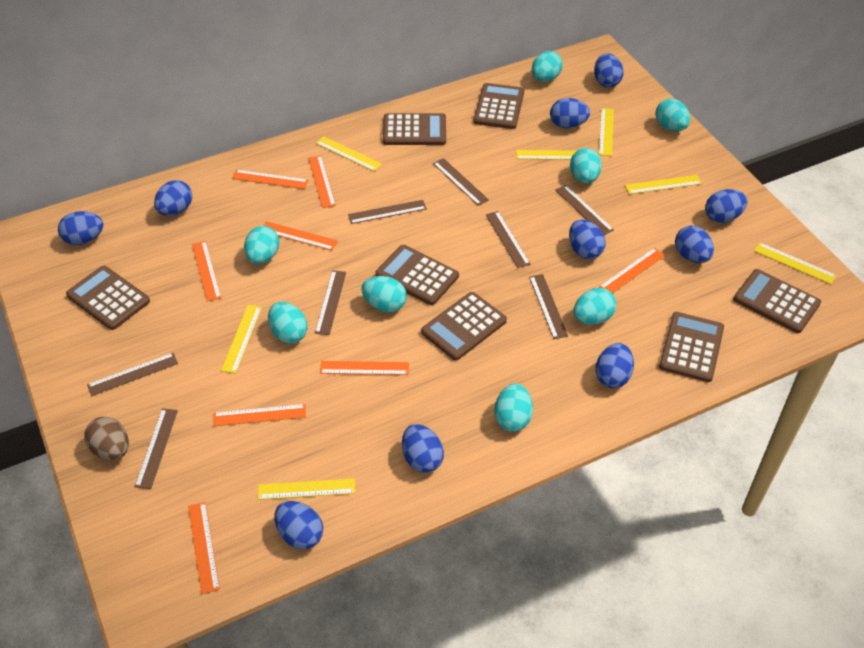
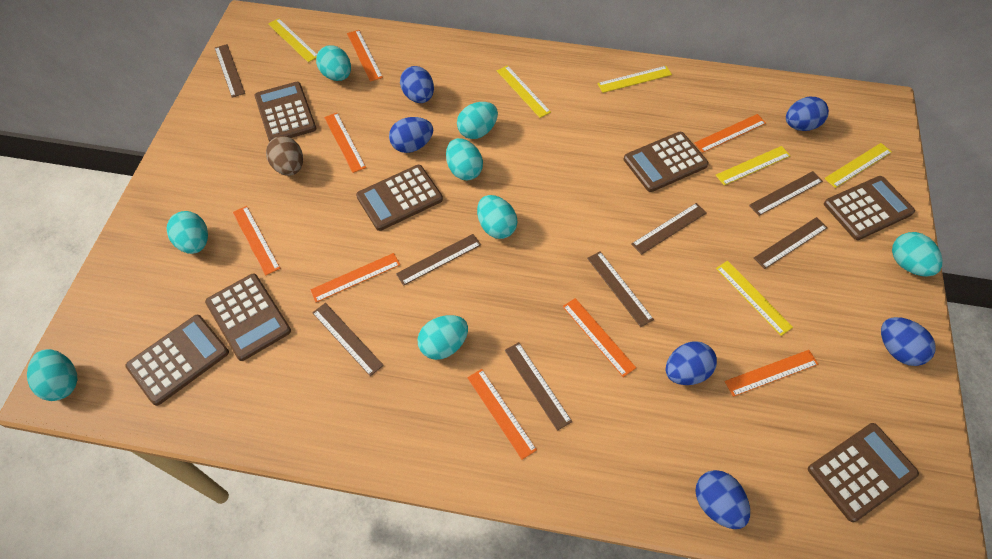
blue egg: [58,211,103,245] [154,180,192,216] [275,501,323,550] [402,424,444,473] [550,98,590,128] [569,220,605,259] [594,53,624,87] [595,343,634,388] [675,226,714,263] [705,189,747,223] = 10 -> [389,117,433,153] [400,66,434,103] [665,341,717,385] [695,470,750,529] [786,97,829,131] [881,317,936,366] = 6
yellow ruler: [221,305,262,373] [258,478,355,500] [316,136,382,171] [516,150,577,160] [599,108,614,156] [625,175,702,194] [754,242,837,284] = 7 -> [268,18,317,62] [497,65,551,118] [597,66,672,93] [716,146,791,185] [716,261,793,336] [824,143,892,188] = 6

